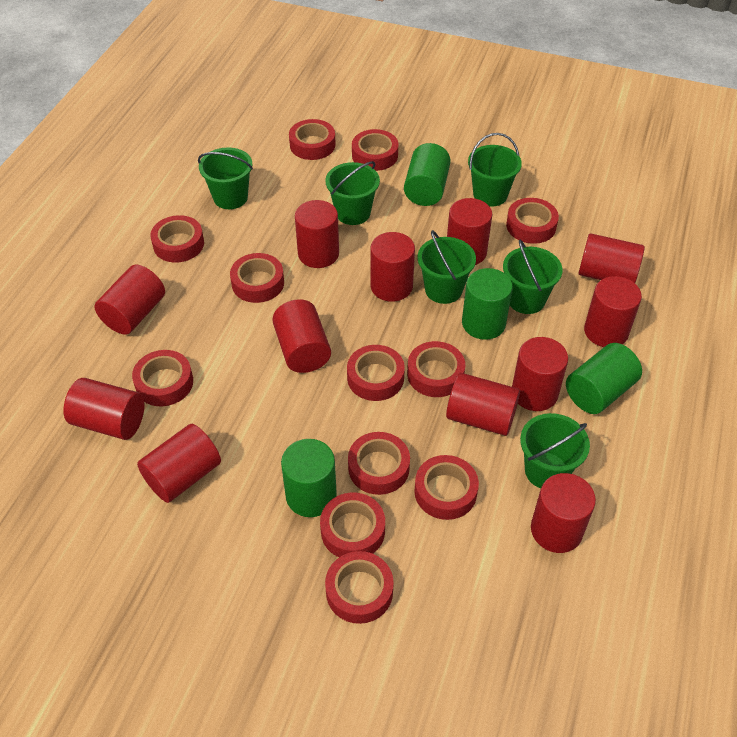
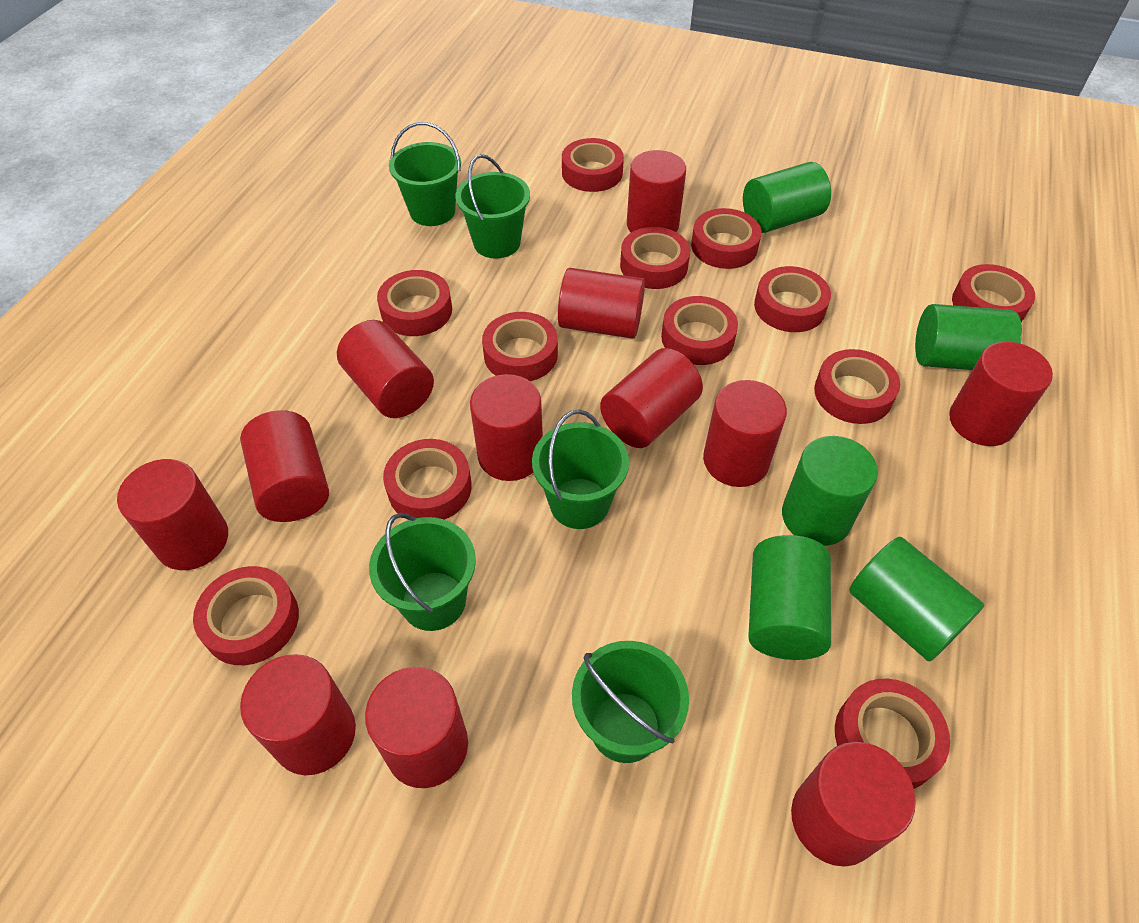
green bucket: [198,147,253,209] [325,161,380,225] [418,230,476,304] [468,133,522,207] [503,240,562,314] [520,413,590,488] = 6 -> [369,513,476,631] [389,122,461,226] [456,154,530,259] [532,410,629,529] [572,641,689,763] = 5
green cylinder: [281,439,337,517] [404,143,451,206] [462,268,513,340] [566,343,642,414] = 4 -> [743,162,831,233] [748,535,831,660] [782,436,878,546] [849,537,984,662] [915,304,1022,370] = 5

